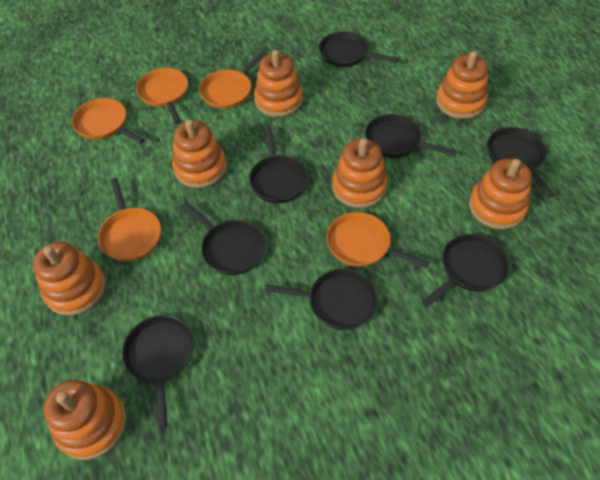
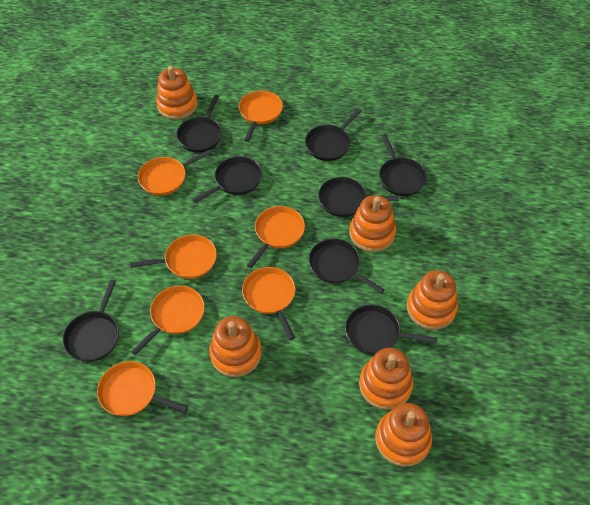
orange pan: [72,98,145,143] [98,178,161,262] [136,68,188,124] [199,52,266,109] [327,212,430,268] = 5 -> [97,361,188,416] [130,235,217,279] [131,286,205,355] [138,150,211,196] [239,90,283,142] [242,267,295,340] [247,206,305,268] = 7
orange stacking toy: [33,242,106,316] [44,380,126,460] [172,119,227,188] [254,50,303,117] [332,138,388,208] [436,51,488,119] [469,159,532,229] = 7 -> [156,66,198,120] [209,316,262,377] [349,195,396,252] [359,348,413,410] [375,403,432,467] [407,270,458,330] = 6

